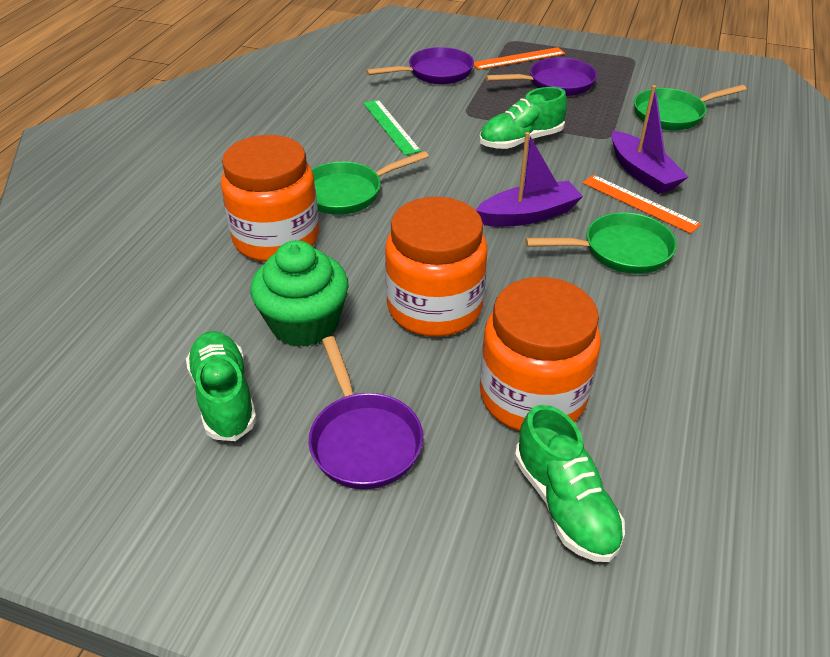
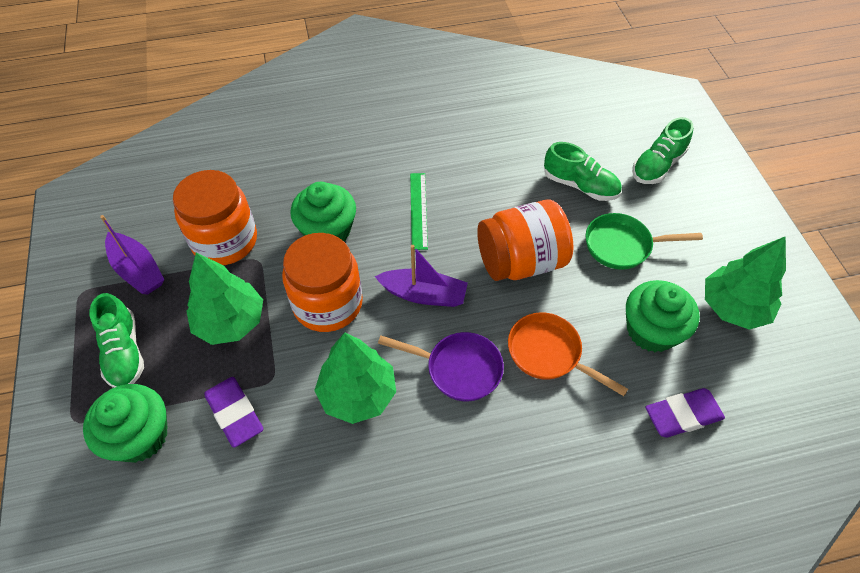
green cupcake: [250,240,349,347] = 1 -> [83,384,168,463] [290,182,356,241] [626,280,700,352] = 3
green pan: [311,151,429,215] [525,212,677,274] [634,85,747,131] = 3 -> [586,213,703,270] = 1
green tree: none = 0 -> [186,252,263,345] [314,332,396,424] [705,236,786,330] = 3
orange pan: none = 0 -> [508,312,628,396] = 1
orange ruler: [474,47,565,70] [583,175,701,234] = 2 -> none = 0
purple eraser: none = 0 -> [204,377,263,448] [646,388,725,438] = 2
purple pan: [309,336,423,489] [366,47,474,84] [485,58,597,96] = 3 -> [378,332,504,402] = 1

